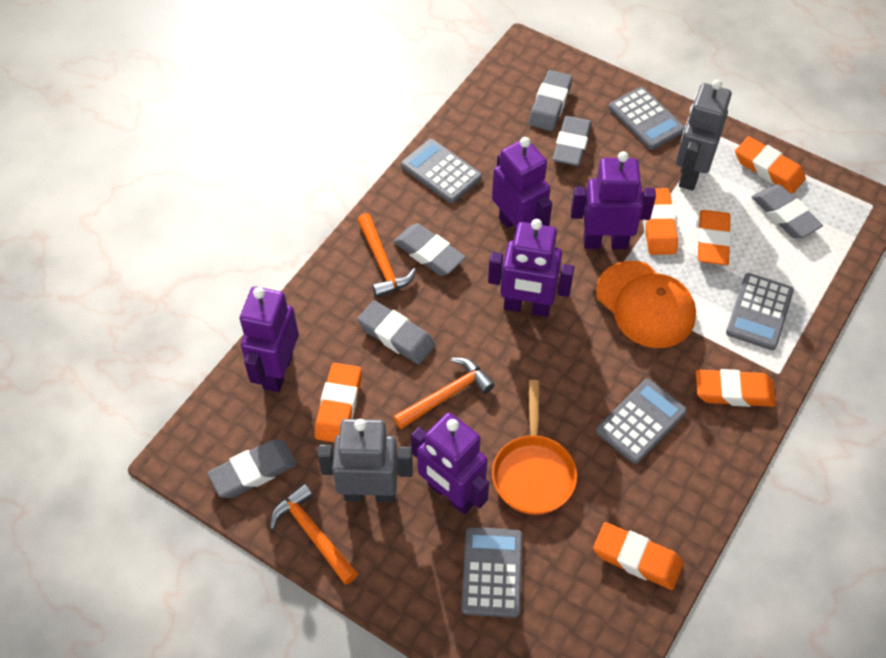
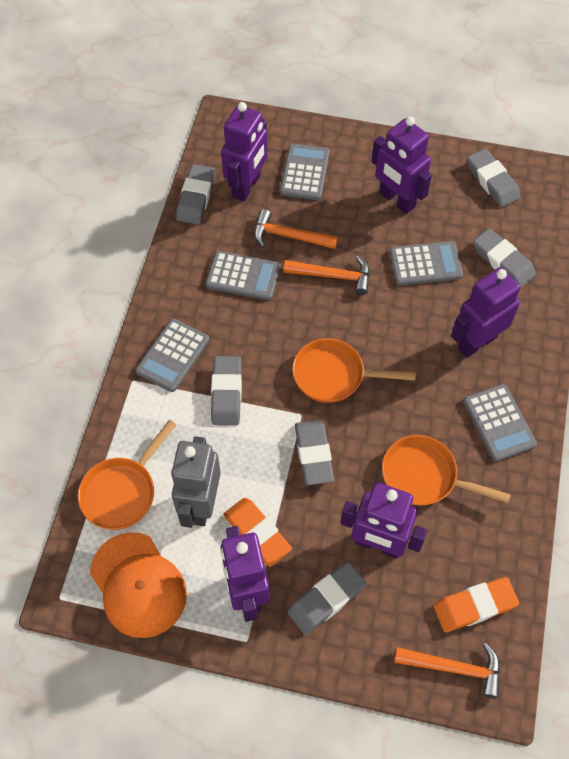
grey robot: [318,419,413,502] [676,79,732,191] = 2 -> [171,436,221,528] = 1
orange eraser: [315,363,362,442] [593,522,683,590] [642,188,678,255] [696,369,776,407] [697,210,731,265] [735,136,806,194] = 6 -> [223,498,292,566] [433,577,519,632] = 2
orange pan: [492,380,577,515] = 1 -> [78,420,177,530] [292,338,416,403] [382,435,511,506] = 3

